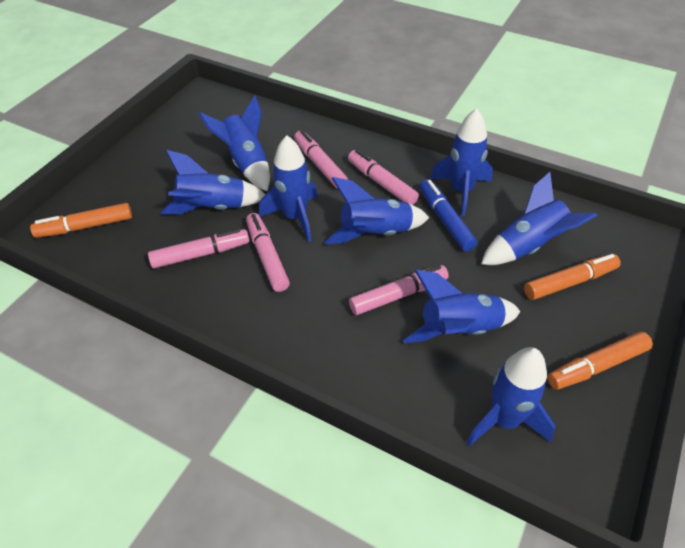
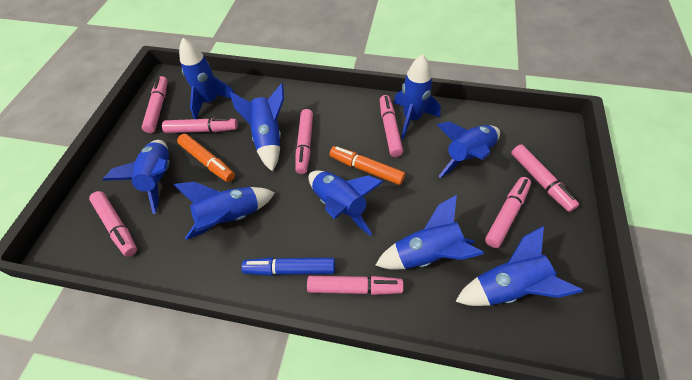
blue rocket: [161,150,266,214] [199,95,270,191] [259,135,318,242] [325,177,429,245] [403,270,521,344] [430,109,493,216] [467,347,555,446] [481,172,597,265] = 8 -> [103,140,170,214] [174,182,275,240] [179,38,235,119] [230,83,284,172] [309,171,383,236] [375,195,484,270] [394,54,441,139] [437,121,500,178] [455,226,583,306] = 9
orange marker: [30,203,132,238] [524,254,621,300] [548,332,653,390] = 3 -> [177,134,235,182] [329,146,405,185] = 2
pink marker: [148,229,250,269] [246,213,290,292] [294,130,348,189] [348,150,419,205] [349,265,449,315] = 5 -> [89,191,137,257] [142,76,168,133] [162,118,238,133] [295,109,313,174] [307,276,404,295] [380,95,403,157] [485,177,531,248] [511,144,579,212] = 8

